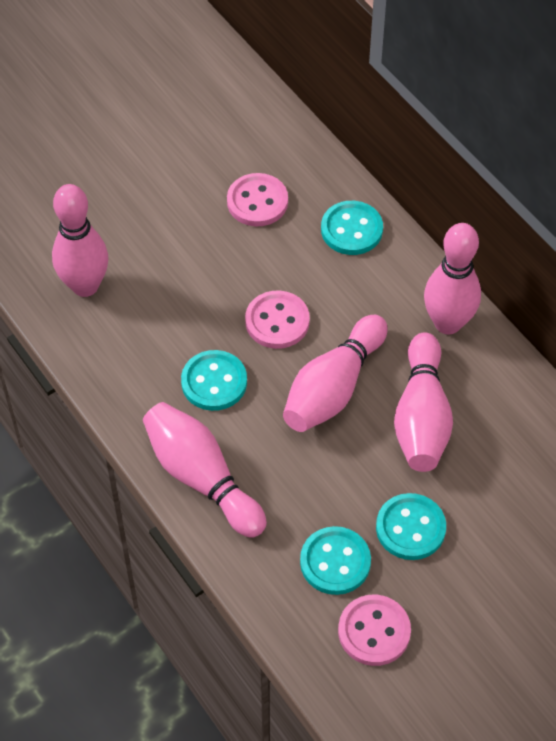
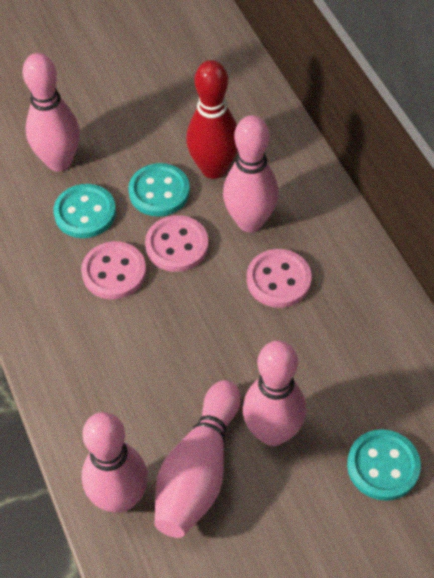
red bowling pin: none = 0 -> [186,60,238,179] = 1
turquoise button: [181,350,247,411] [300,526,371,595] [321,201,383,255] [376,493,446,560] = 4 -> [53,184,116,238] [128,163,190,216] [347,429,421,501] = 3

